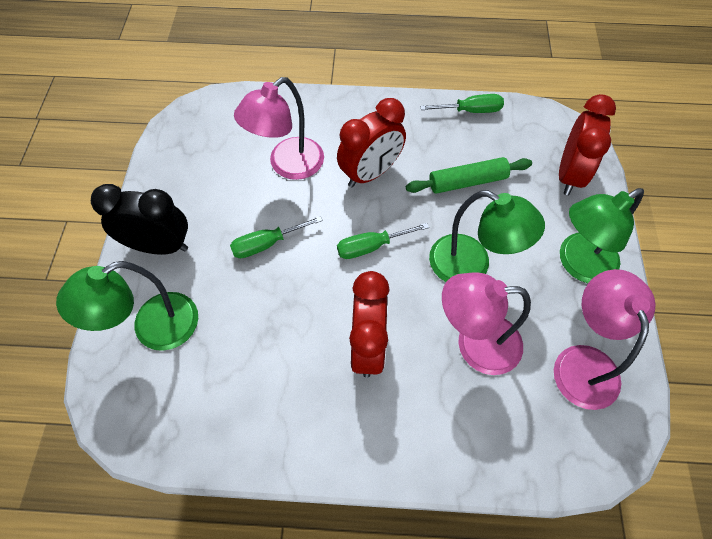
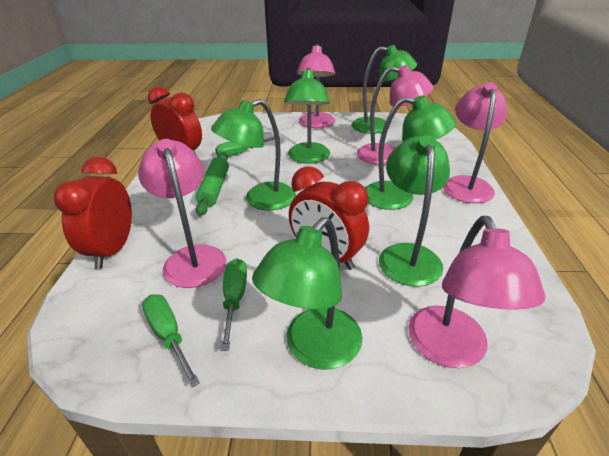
black clock: [91,184,188,255] = 1 -> none = 0
green lamp: [56,261,198,351] [429,190,545,282] [560,188,644,283] = 3 -> [211,99,296,210] [252,217,362,370] [284,67,330,164] [351,45,417,134] [365,95,456,210] [379,135,450,287] = 6
pink lamp: [234,77,324,180] [442,272,531,375] [554,269,655,410] = 3 -> [138,139,226,288] [297,44,335,128] [357,65,434,165] [408,216,545,368] [443,82,507,203] = 5

